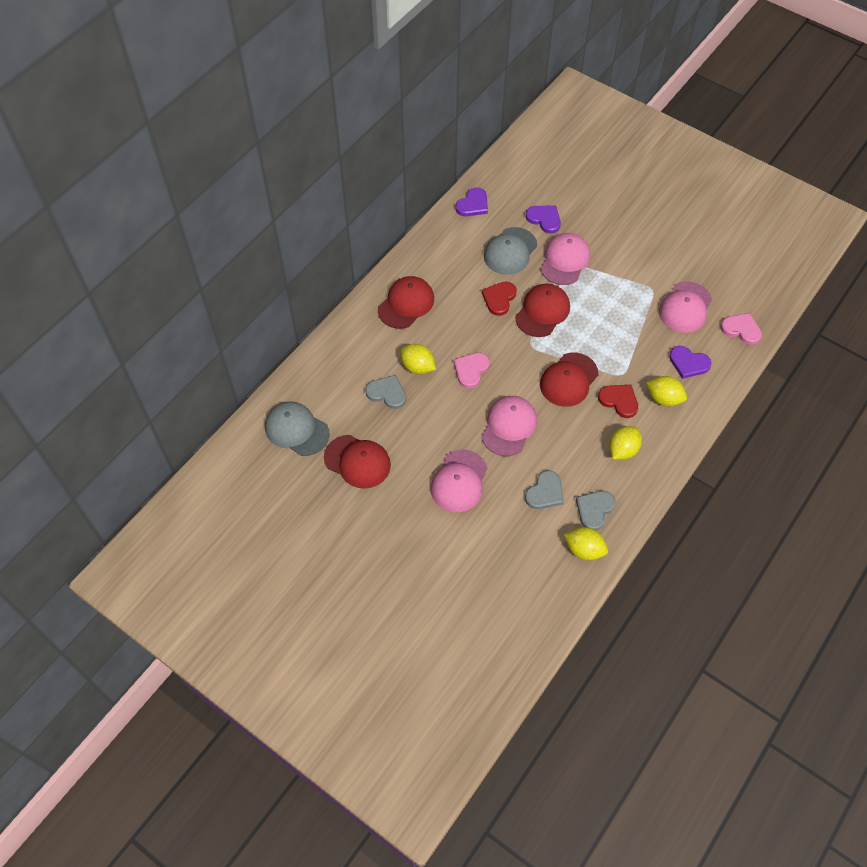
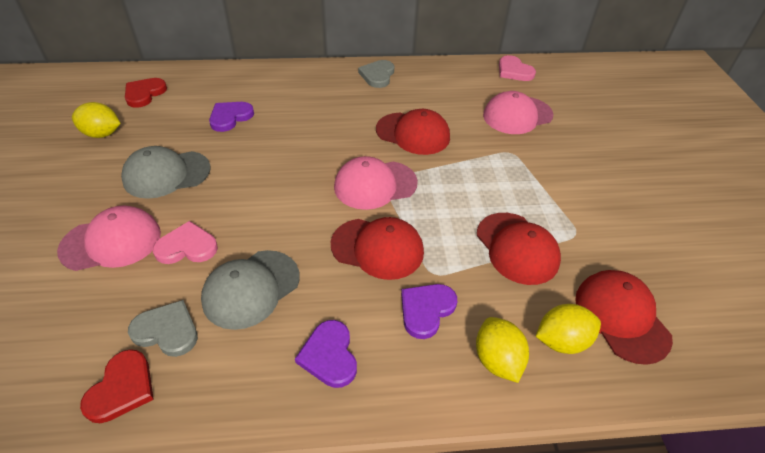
grey heart: [365,375,406,409] [525,470,564,509] [576,491,616,531] = 3 -> [128,300,198,357] [358,60,394,88] = 2
pink cap: [431,449,487,512] [482,396,537,456] [540,233,590,285] [659,281,712,333] = 4 -> [57,205,161,271] [334,156,418,210] [483,91,553,134] = 3
yellow lemon: [400,344,436,374] [564,527,608,560] [609,426,642,460] [646,376,687,406] = 4 -> [72,102,121,138] [476,317,529,383] [536,304,601,354] = 3

